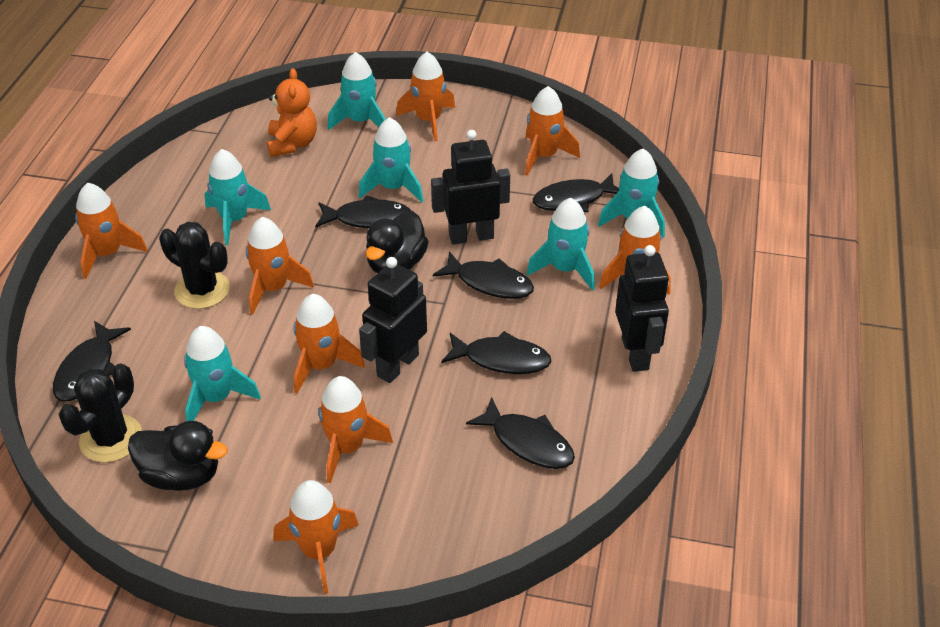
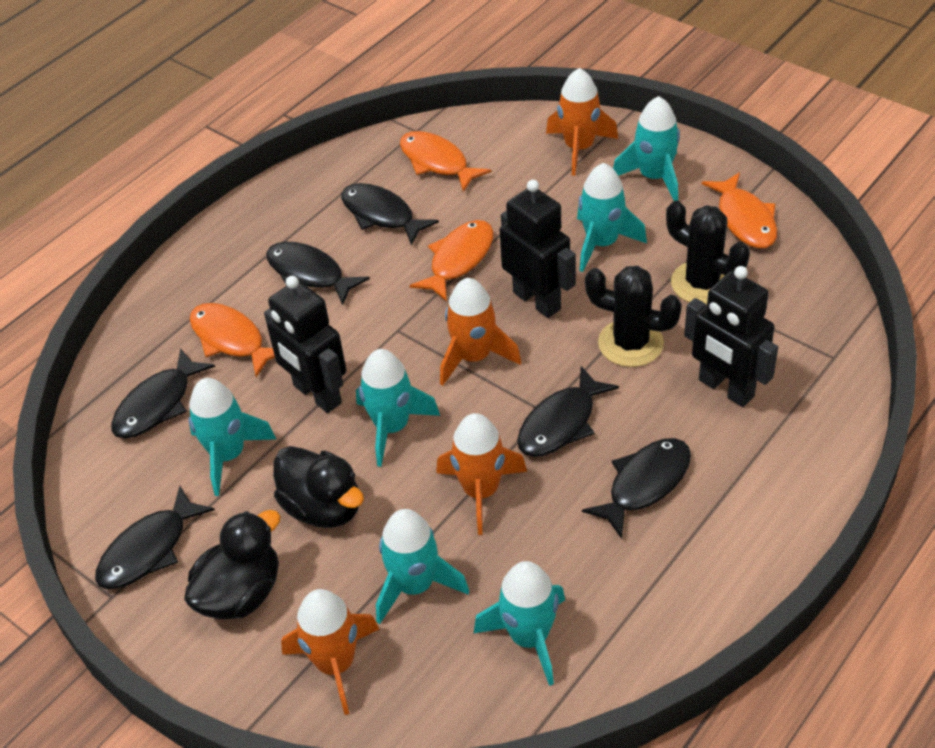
orange fish: none = 0 -> [190,303,275,377] [400,131,492,192] [409,220,494,302] [702,172,777,248] = 4
orange rocket: [75,183,148,279] [246,217,314,315] [273,480,359,594] [294,294,365,394] [319,376,393,483] [396,52,455,141] [525,86,580,176] [599,206,671,295] = 8 -> [281,589,380,715] [436,413,527,535] [440,278,522,386] [546,68,618,176] = 4
orange teddy bear: [267,68,317,157] = 1 -> none = 0

